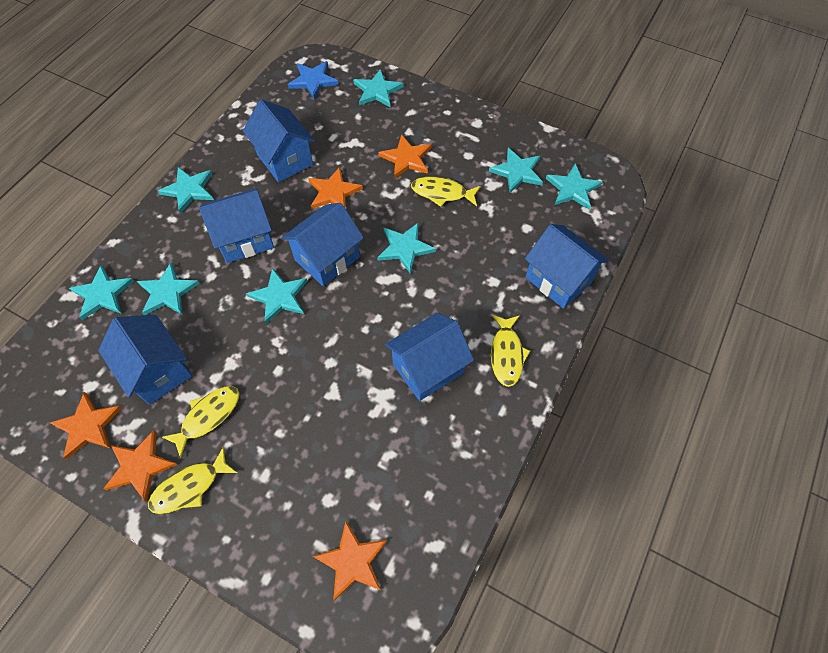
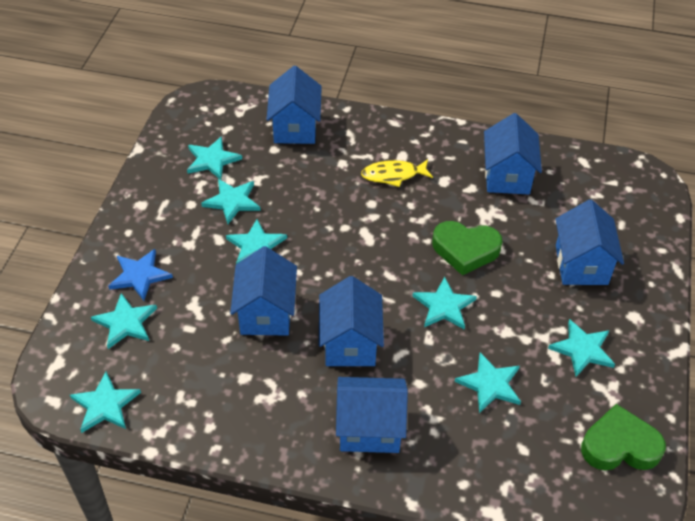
green heart: none = 0 -> [432,221,503,275] [581,404,666,471] = 2
orange star: [50,392,122,460] [103,430,177,502] [308,167,363,209] [313,521,387,601] [378,134,431,179] = 5 -> none = 0
yellow fish: [148,447,237,514] [162,386,239,458] [411,177,481,207] [491,315,530,387] = 4 -> [361,159,433,187] = 1

